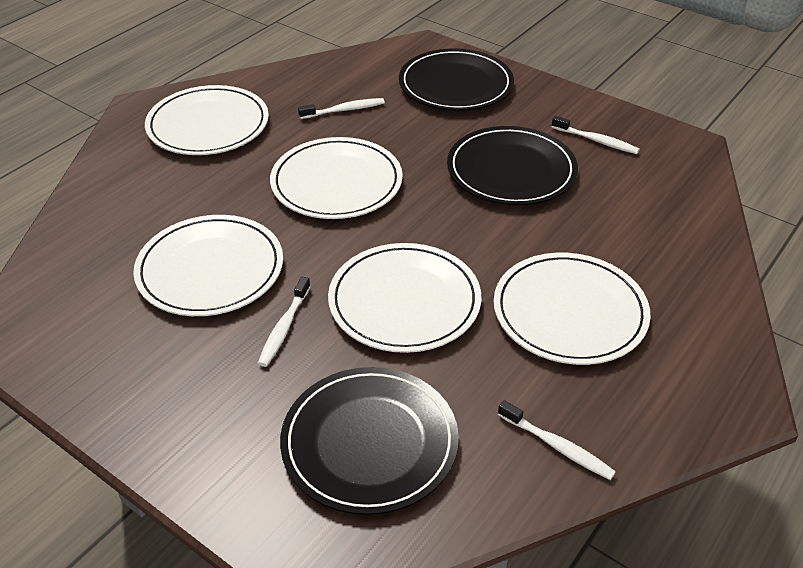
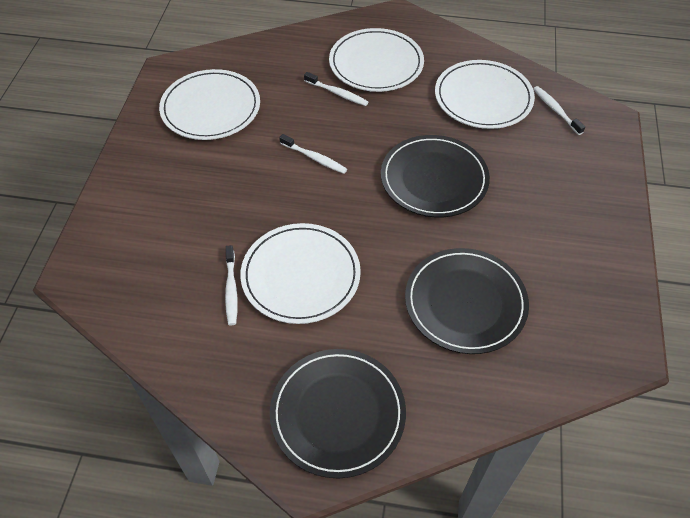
white plate: [133,215,283,316] [145,85,269,155] [270,137,403,219] [328,243,481,353] [494,253,651,365] = 5 -> [159,69,260,140] [240,223,361,324] [329,28,424,92] [435,60,535,129] = 4

